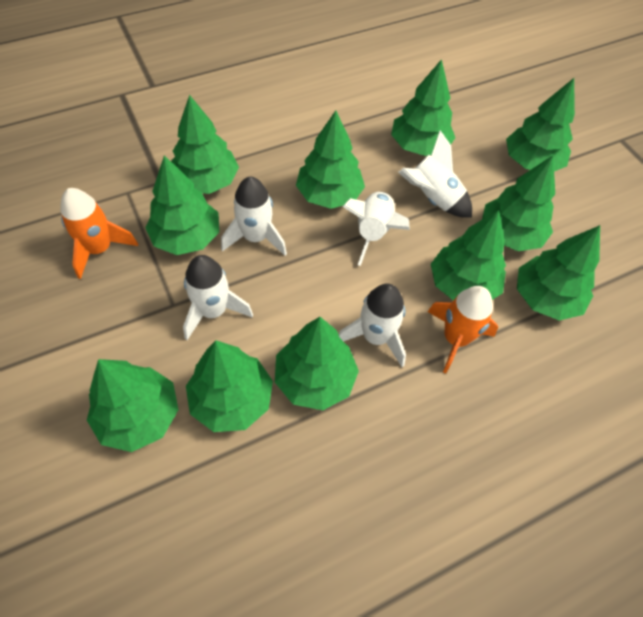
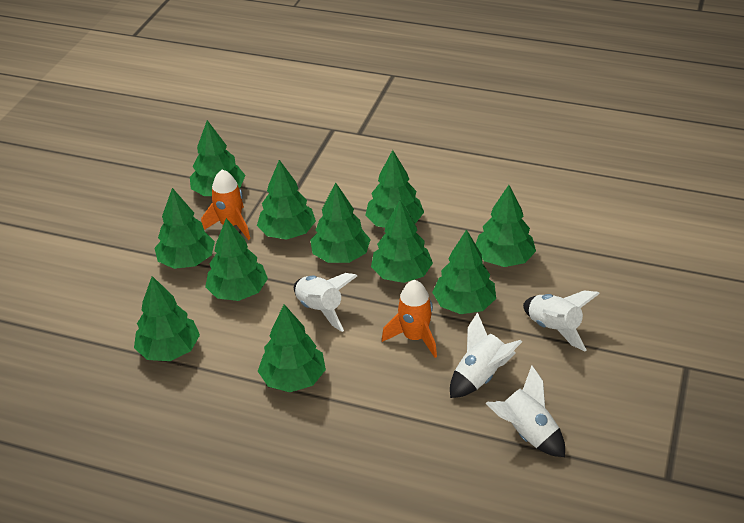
white rocket: [183,255,253,340] [221,177,287,256] [339,284,406,367] [343,192,410,266] [398,130,472,218] = 5 -> [294,273,357,332] [450,312,522,398] [486,366,565,457] [523,290,600,351] = 4

